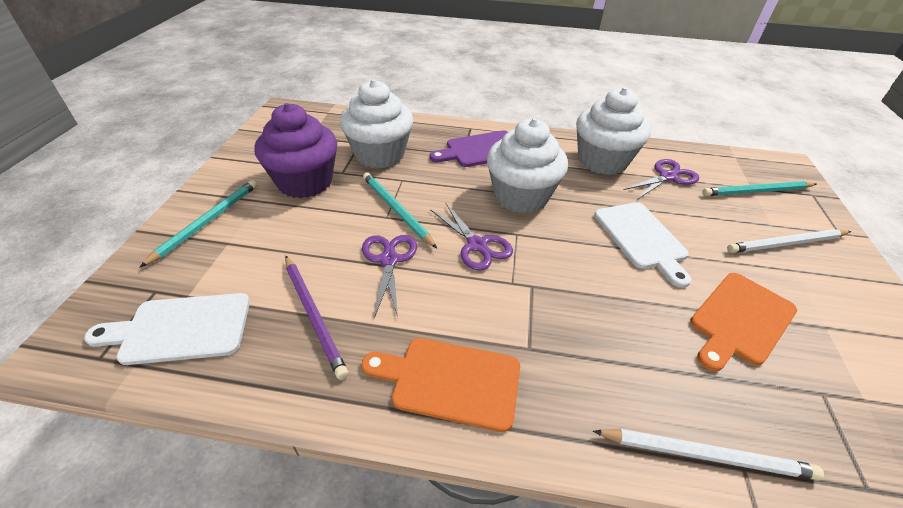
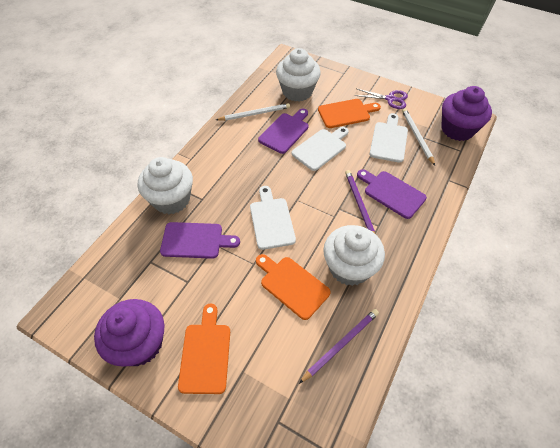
orange cutting board: [361,338,520,432] [690,273,797,371] = 2 -> [178,304,230,394] [256,254,331,320] [318,99,381,128] = 3
purple cupcake: [254,103,337,198] = 1 -> [94,299,164,367] [441,86,492,141] = 2
purple cutting board: [430,130,508,167] = 1 -> [160,222,240,259] [258,109,309,154] [357,169,427,219] = 3
purple pencil: [285,256,348,380] = 1 -> [299,309,379,384] [345,170,375,233] = 2
purple scissors: [362,235,417,318] [430,202,513,271] [624,159,699,199] = 3 -> [354,89,408,109] = 1
turquoise pencil: [139,180,257,268] [363,172,437,248] [702,181,816,196] = 3 -> none = 0
white cutting board: [84,293,250,365] [594,202,692,288] = 2 -> [250,186,296,250] [292,127,349,171] [370,113,408,163] = 3

